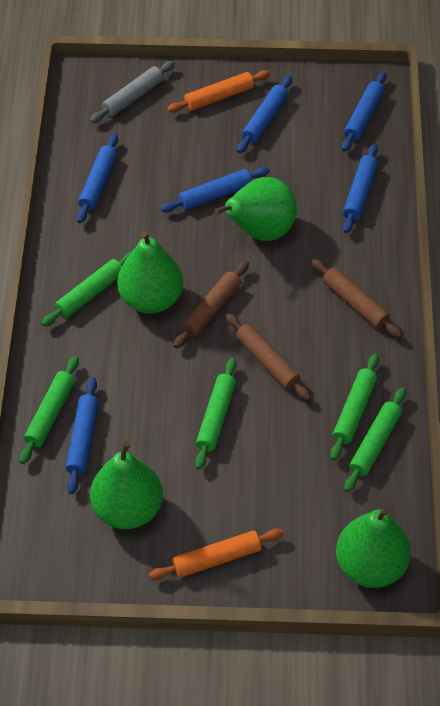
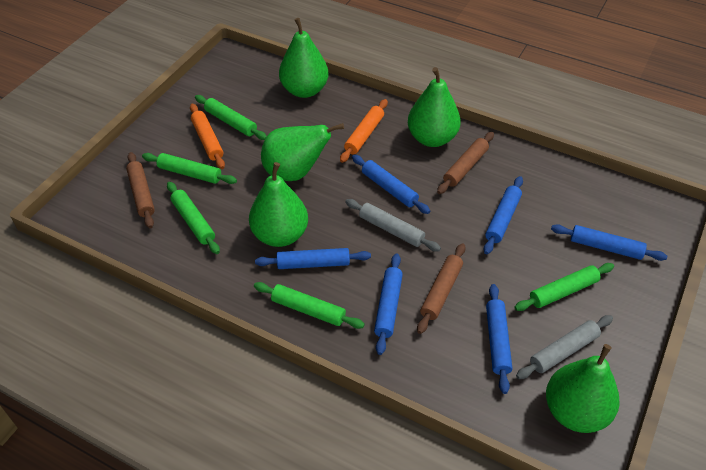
green pear: [90,441,163,529] [117,231,183,314] [214,177,297,241] [336,507,411,588] = 4 -> [249,162,308,247] [261,123,344,181] [279,18,328,98] [408,67,461,147] [546,344,620,433] = 5
grey rolling pin: [90,60,175,123] = 1 -> [345,199,441,251] [516,315,613,379] = 2

